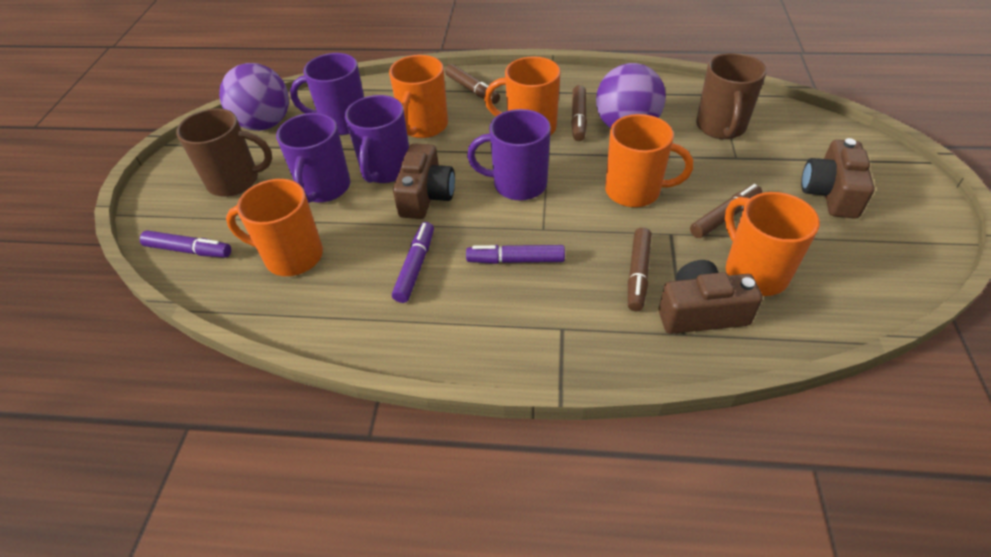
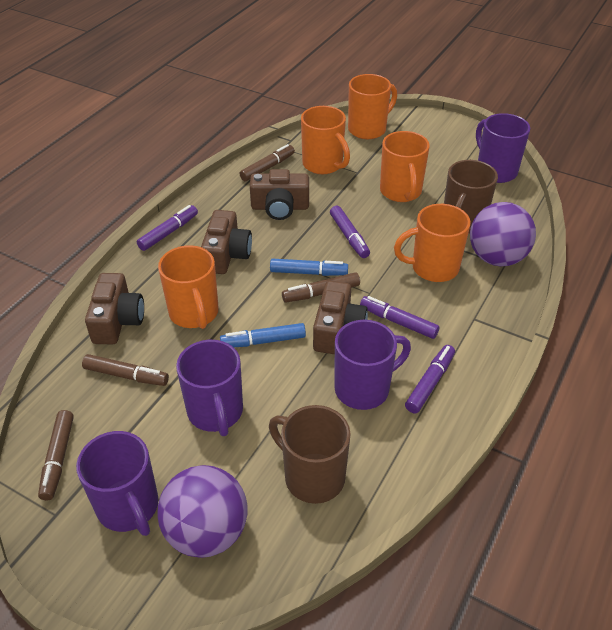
blue marker: none = 0 -> [220,323,306,347] [270,259,348,276] = 2
brown camera: [393,143,455,219] [659,260,763,334] [801,138,875,219] = 3 -> [85,273,144,344] [201,210,252,274] [250,169,309,220] [313,281,368,354] = 4
purple marker: [140,230,231,258] [392,222,434,303] [466,245,565,264] = 3 -> [137,205,198,251] [330,206,370,258] [360,296,439,339] [405,345,455,413] = 4

